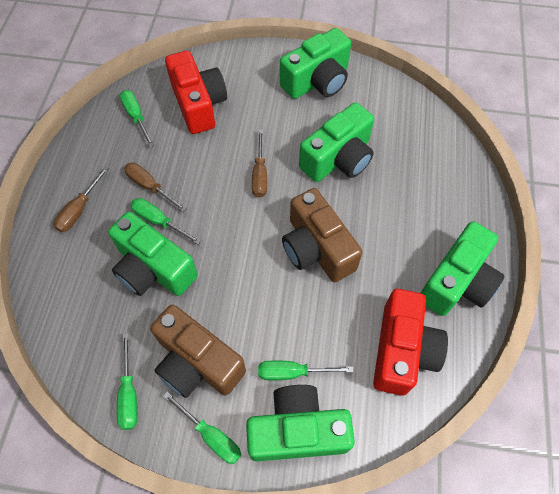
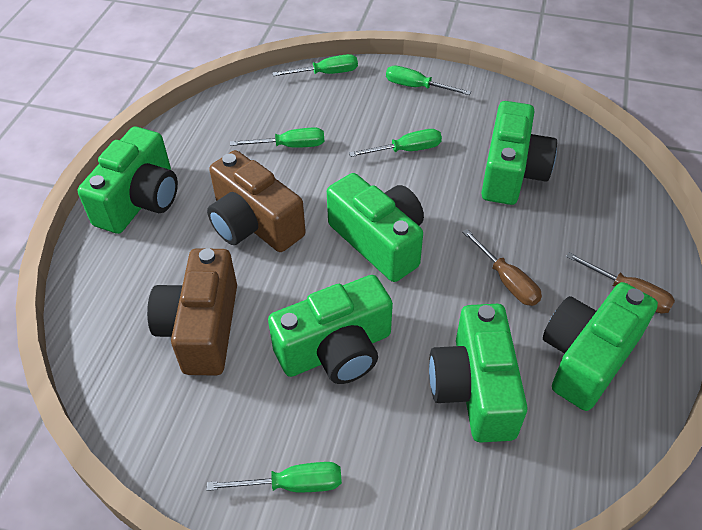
brown screwdriver: [53,166,109,232] [124,163,187,212] [252,130,267,198] = 3 -> [462,229,542,306] [566,252,675,313] = 2
green camera: [108,212,198,296] [246,385,355,461] [280,28,351,99] [299,102,374,182] [421,221,505,316] = 5 -> [78,127,178,234] [268,275,393,384] [327,173,424,282] [429,304,528,443] [481,101,557,205] [543,282,658,411] = 6
red camera: [165,50,227,134] [373,289,448,396] = 2 -> none = 0

